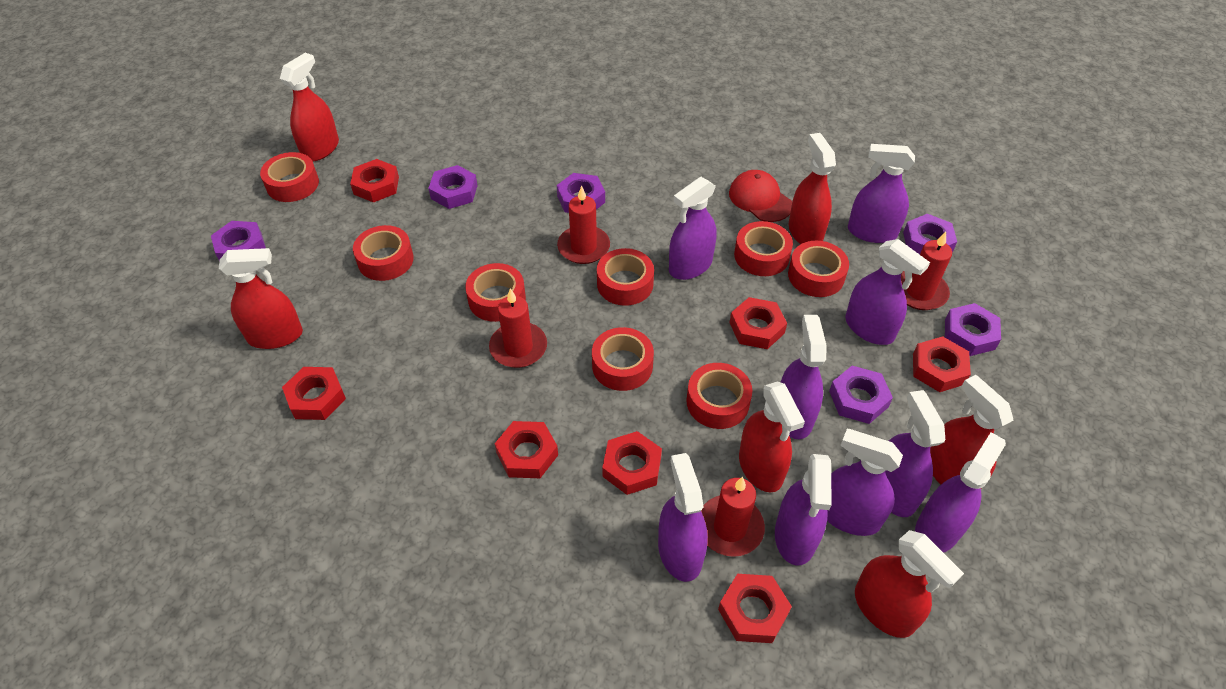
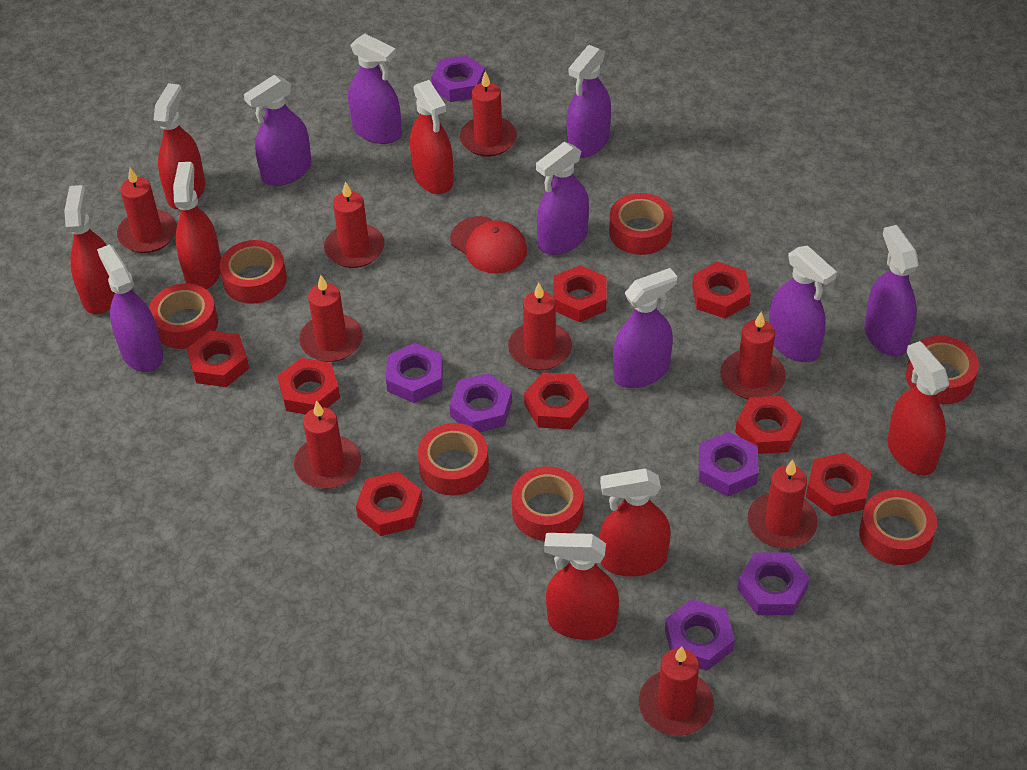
purple spray bottle: [658,453,708,582] [669,177,716,280] [775,454,832,566] [781,315,827,439] [827,429,903,536] [845,239,930,345] [848,144,915,243] [885,390,945,517] [915,432,1006,553] = 9 -> [97,244,163,372] [244,75,312,186] [348,34,402,144] [536,142,589,255] [567,45,611,158] [613,268,678,388] [769,245,837,362] [864,225,919,357] = 8
red candle: [489,288,547,368] [557,186,610,264] [701,477,765,557] [901,232,952,310] = 4 -> [117,168,177,253] [294,400,361,489] [299,275,363,362] [324,181,385,268] [460,71,517,157] [508,283,572,370] [639,646,714,736] [721,312,786,399] [748,460,818,549] = 9
red nut: [282,367,346,420] [350,159,399,202] [495,421,558,478] [602,431,662,495] [718,574,792,643] [729,297,787,349] [913,336,971,392] = 7 -> [186,330,249,387] [278,358,340,415] [356,471,423,536] [524,372,589,429] [553,265,607,322] [692,262,751,319] [735,396,802,454] [806,453,872,517] = 8
red spray bottle: [219,248,303,349] [280,53,339,162] [739,381,805,492] [789,133,836,244] [855,530,964,638] [930,375,1013,489] = 6 -> [64,185,115,315] [154,83,205,209] [173,162,221,289] [410,80,454,194] [544,533,619,640] [600,468,670,577] [888,341,949,476] = 7
red tape: [260,152,319,202] [353,225,414,281] [465,263,526,322] [592,327,654,391] [597,248,654,306] [686,363,753,429] [734,221,793,276] [788,241,849,297] = 8 -> [149,284,218,349] [220,240,287,304] [418,423,489,496] [512,466,583,541] [609,193,673,255] [859,489,937,565] [906,336,979,405] = 7

